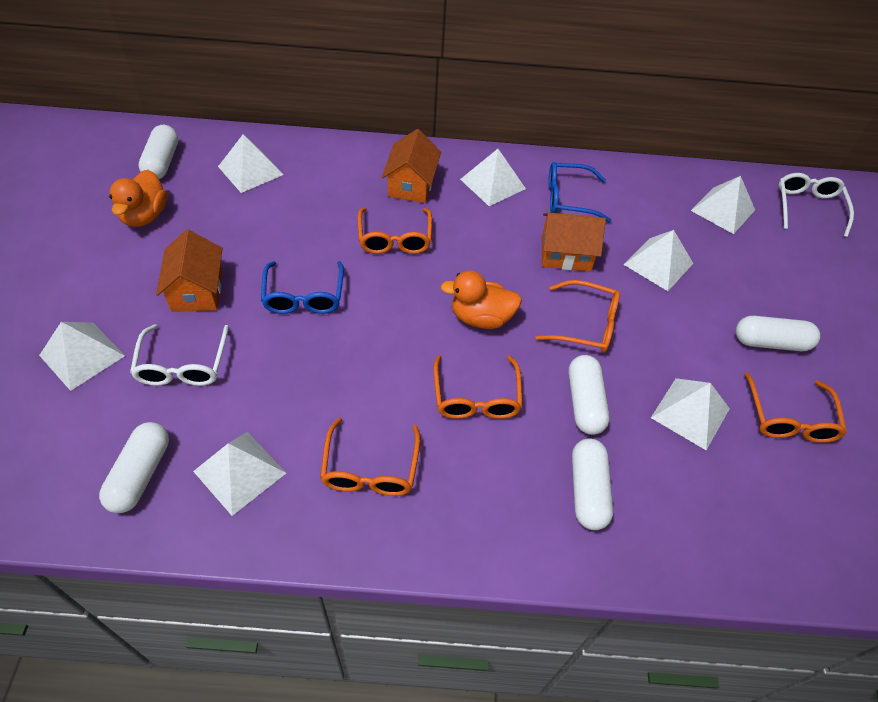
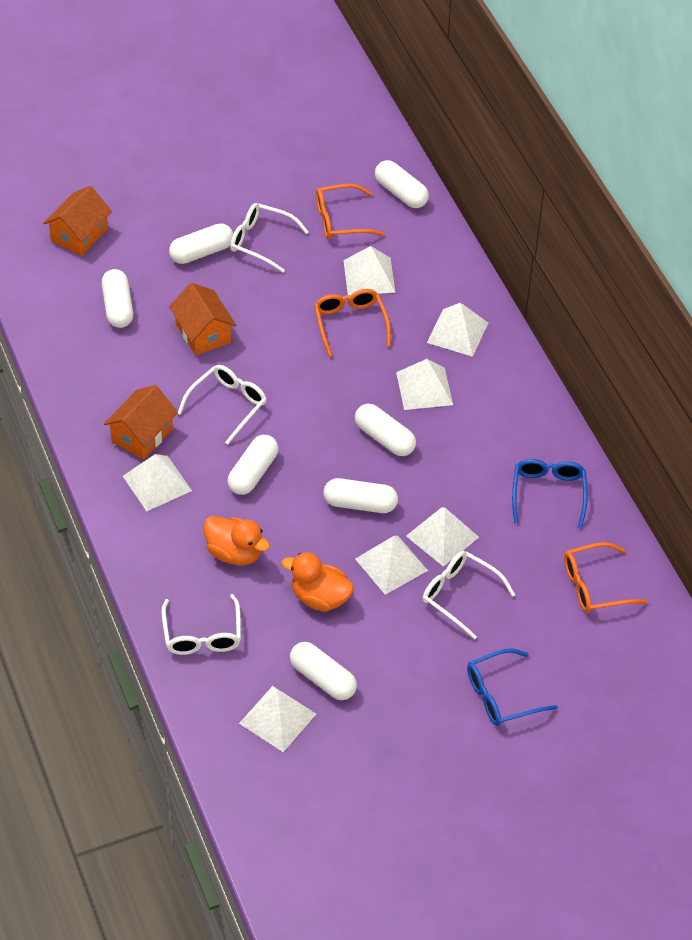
orange glasses: [320,418,420,496] [358,208,432,254] [433,355,523,419] [535,280,620,353] [744,372,847,443] = 5 -> [314,289,391,357] [316,184,385,239] [564,542,648,613] = 3
white capsule: [99,422,169,513] [139,125,178,179] [568,355,610,435] [572,439,613,530] [736,316,820,351] = 5 -> [102,269,133,328] [169,223,233,264] [228,435,278,495] [290,642,357,700] [324,478,398,513] [355,404,416,456] [375,160,429,208] = 7
white glasses: [130,324,229,386] [779,173,854,237] = 2 -> [161,594,241,655] [178,365,267,445] [230,203,309,273] [423,551,515,640] = 4

